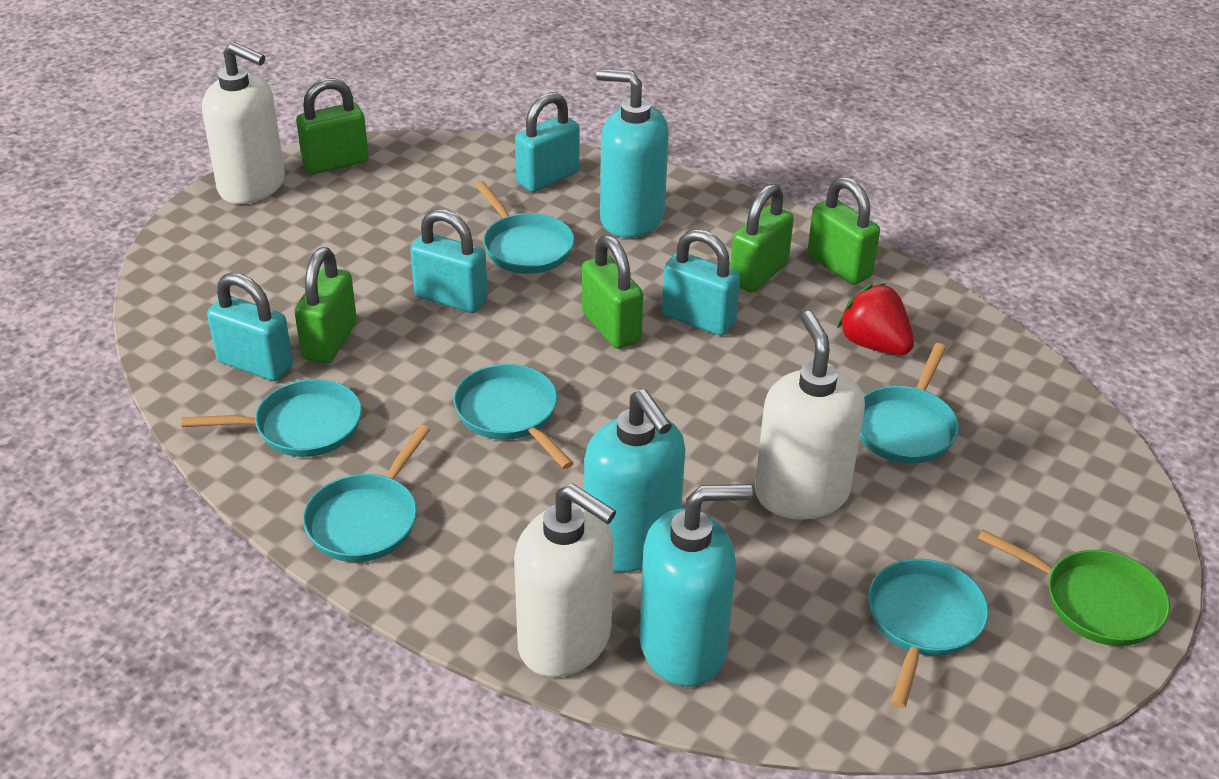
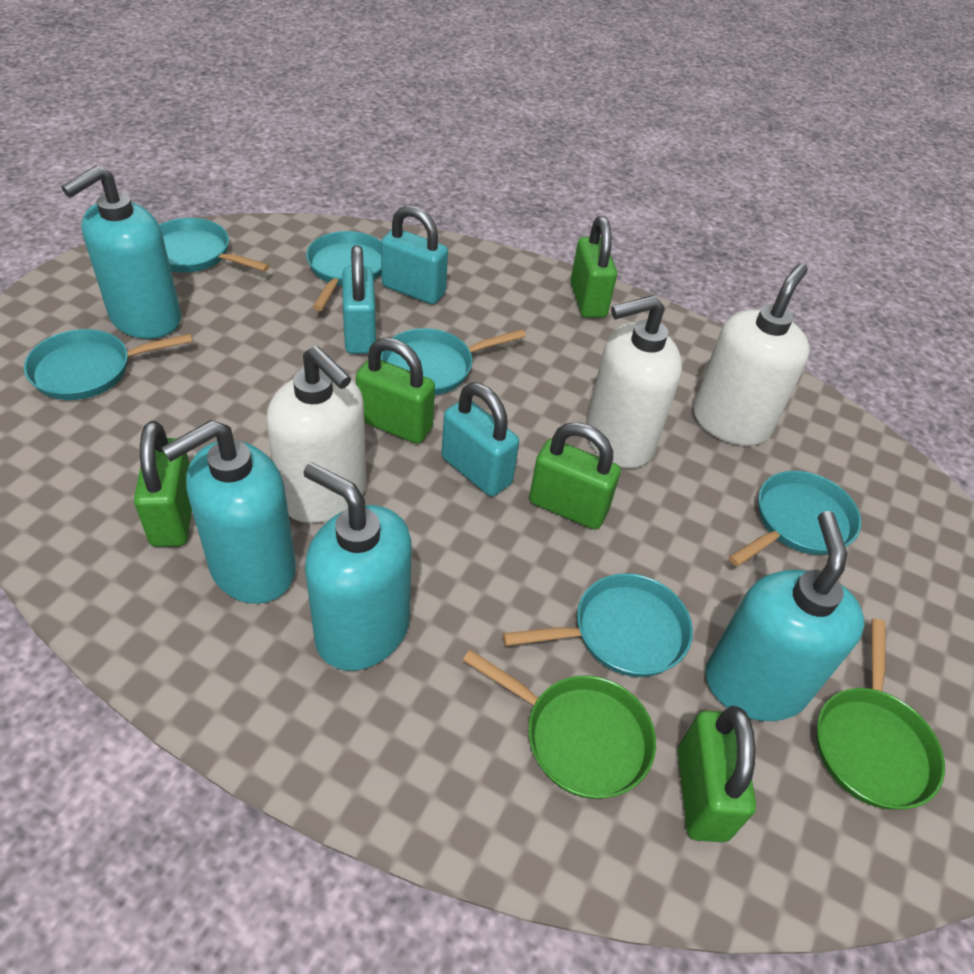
green pan: [978,530,1170,646] = 1 -> [463,650,656,799] [816,618,945,810] = 2
red strawberry: [837,283,914,355] = 1 -> none = 0
turquoise padlock: [207,273,293,381] [410,209,488,313] [515,92,580,192] [662,229,740,336] = 4 -> [342,245,376,354] [381,205,448,304] [441,382,519,496] = 3
turquoise soap dispenser: [584,389,685,572] [596,69,669,238] [639,484,753,687] = 3 -> [61,166,181,339] [161,420,296,604] [303,462,412,671] [706,511,864,721] = 4

